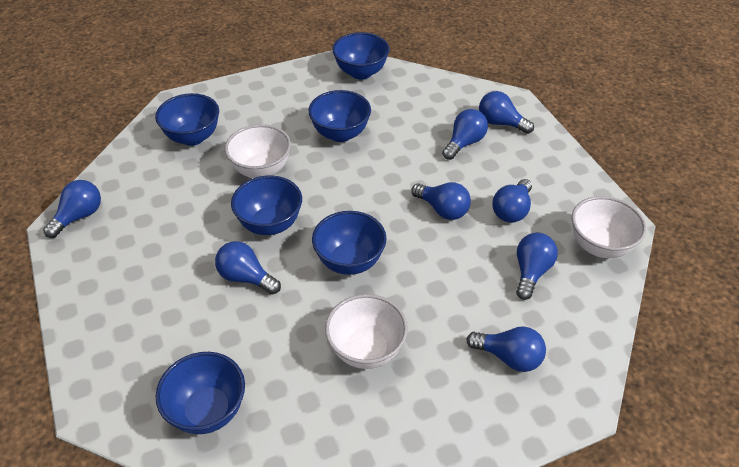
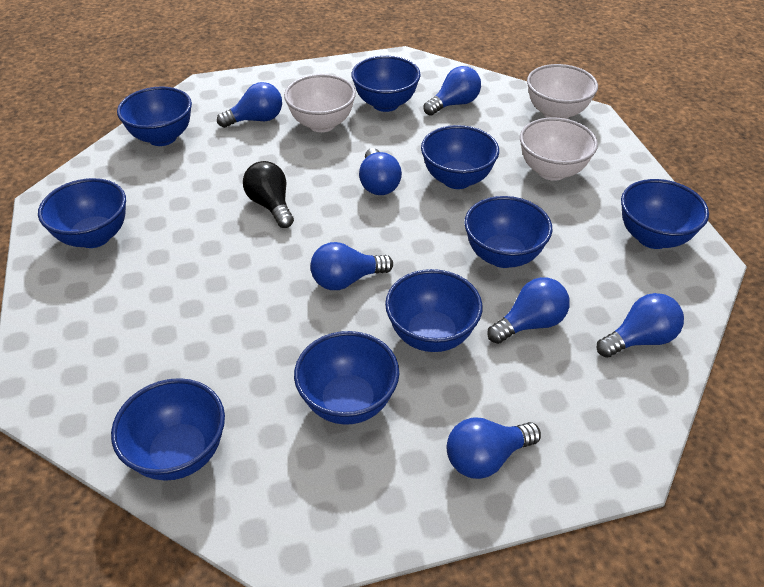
black light bulb: none = 0 -> [243,161,294,228] = 1
blue bowl: [155,93,219,146] [156,352,245,434] [231,175,302,235] [308,90,371,142] [312,211,386,275] [332,32,390,80] = 6 -> [38,178,126,248] [111,378,225,481] [117,87,192,146] [294,331,399,425] [351,56,421,112] [385,269,483,352] [421,125,499,189] [464,196,552,268] [621,179,709,249] = 9
blue light bulb: [43,180,101,238] [215,241,281,294] [411,182,471,220] [442,109,488,160] [466,326,546,372] [479,91,534,134] [492,179,532,223] [516,233,558,300] = 8 -> [217,82,282,128] [310,242,393,290] [359,148,402,195] [424,66,481,116] [447,417,541,479] [487,277,570,344] [596,293,684,358] = 7

